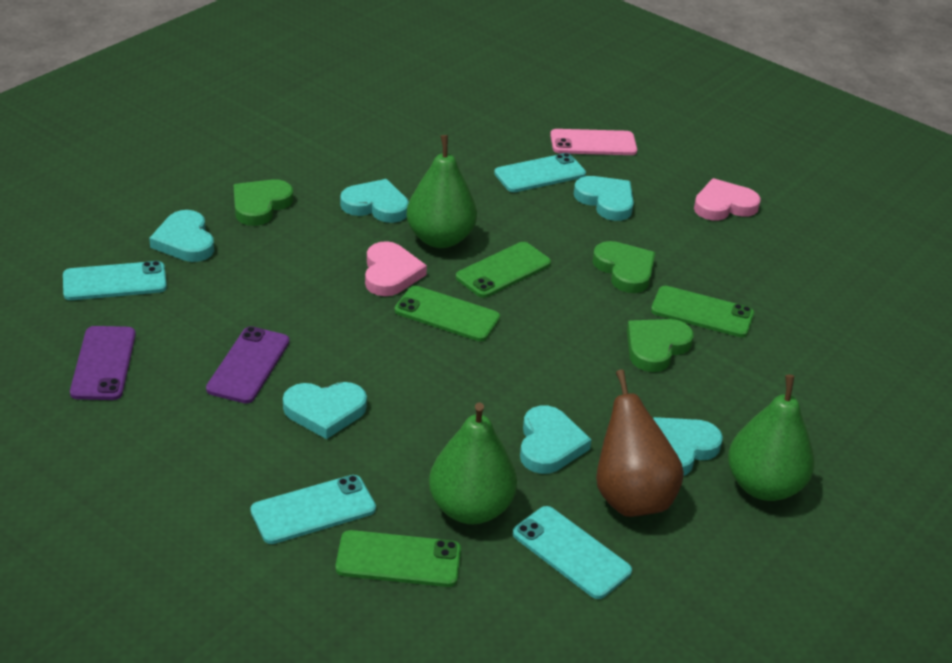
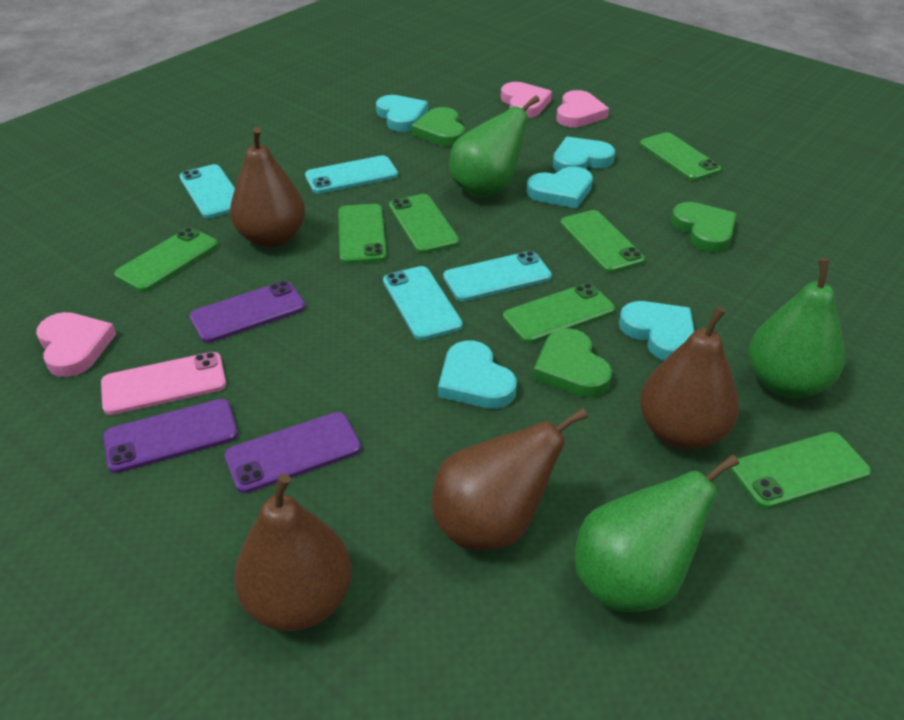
brown pear: [596,369,684,517] = 1 -> [230,127,305,248] [234,474,352,631] [432,408,588,550] [640,306,739,450] = 4
green phone: [336,530,461,587] [394,286,500,341] [456,242,551,298] [651,286,754,337] = 4 -> [114,227,218,292] [338,204,387,264] [389,194,459,254] [503,283,615,344] [560,210,645,273] [640,132,721,181] [730,432,871,509] = 7
pink heart: [365,241,427,296] [694,178,761,221] = 2 -> [36,312,116,377] [501,82,552,118] [556,90,609,127] = 3
purple phone: [70,326,136,400] [206,326,290,403] = 2 -> [103,399,238,473] [189,281,306,343] [224,412,361,493] = 3
turquoise heart: [149,210,214,262] [283,382,367,439] [340,179,409,223] [520,406,592,474] [574,176,634,221] [653,417,723,476] = 6 -> [376,95,428,132] [438,340,517,409] [527,166,593,209] [553,137,615,172] [619,301,694,361] = 5

